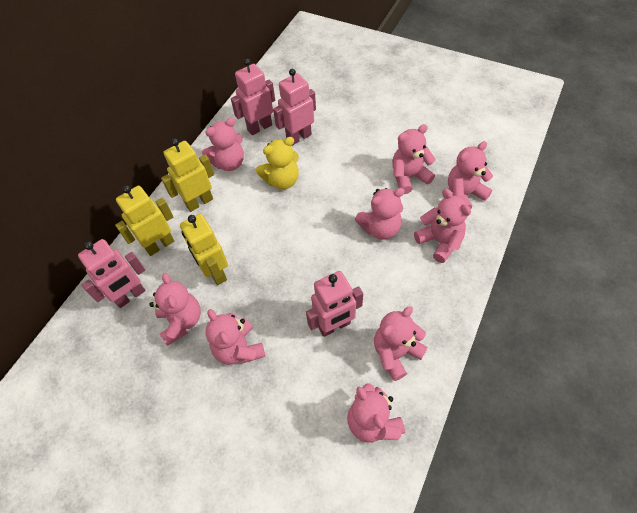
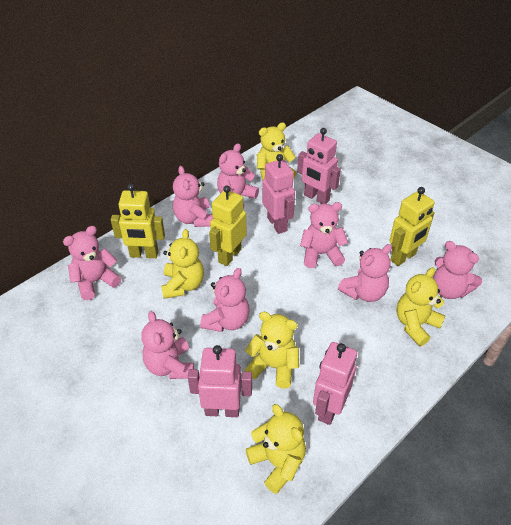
pink teddy bear: [149,273,201,346] [202,118,244,171] [206,309,265,365] [347,383,405,443] [355,188,405,240] [374,306,428,381] [392,124,436,194] [414,189,471,263] [448,141,493,209] = 9 -> [63,226,121,300] [141,311,194,379] [173,166,213,227] [200,268,250,332] [217,143,259,208] [300,202,348,268] [338,244,392,302] [433,241,482,299] = 8
yellow teddy bear: [256,137,299,189] = 1 -> [161,229,204,299] [245,312,299,389] [245,404,306,494] [257,122,296,180] [396,267,445,346] = 5

